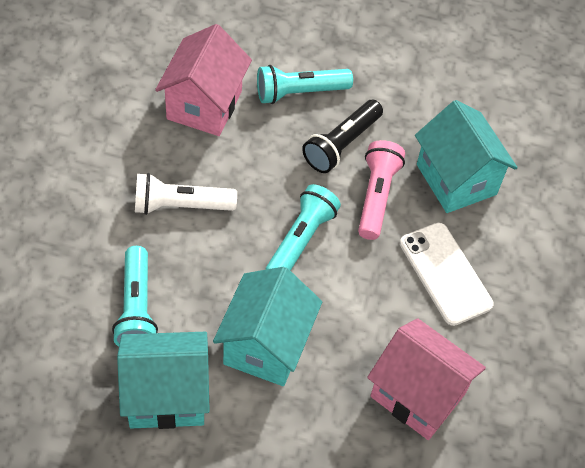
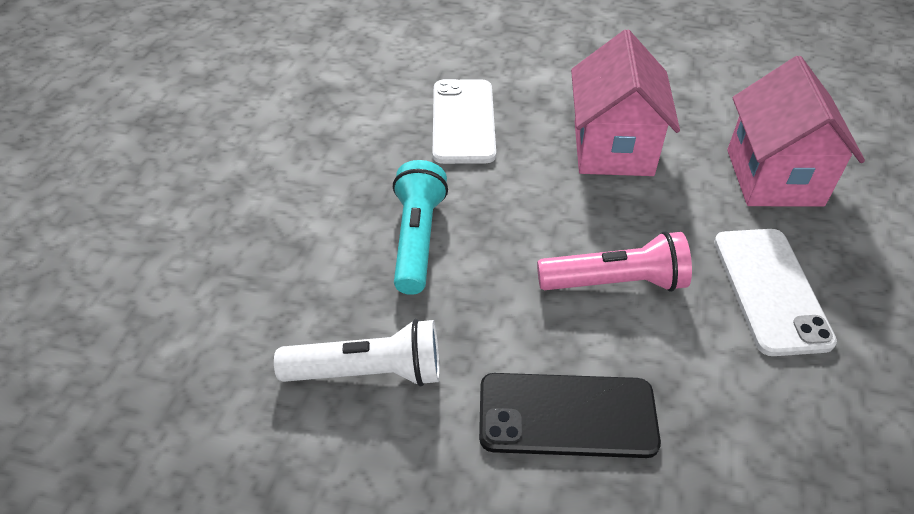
black flashlight: [302,100,383,173] = 1 -> none = 0
black phone: none = 0 -> [479,373,661,458] = 1
turquoise flashlight: [112,246,158,347] [257,65,353,104] [265,184,341,271] = 3 -> [393,160,448,295] = 1
turquoise house: [117,332,210,429] [213,267,322,386] [415,100,518,213] = 3 -> none = 0
white phone: [400,223,494,326] = 1 -> [433,79,496,164] [714,229,837,356] = 2

